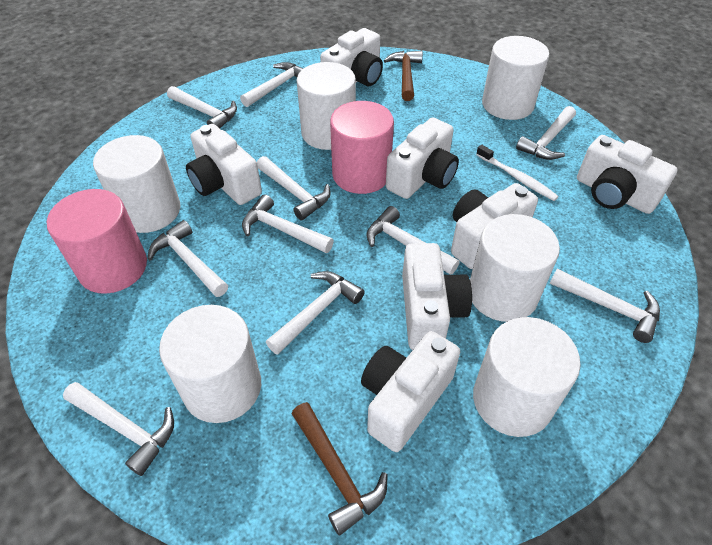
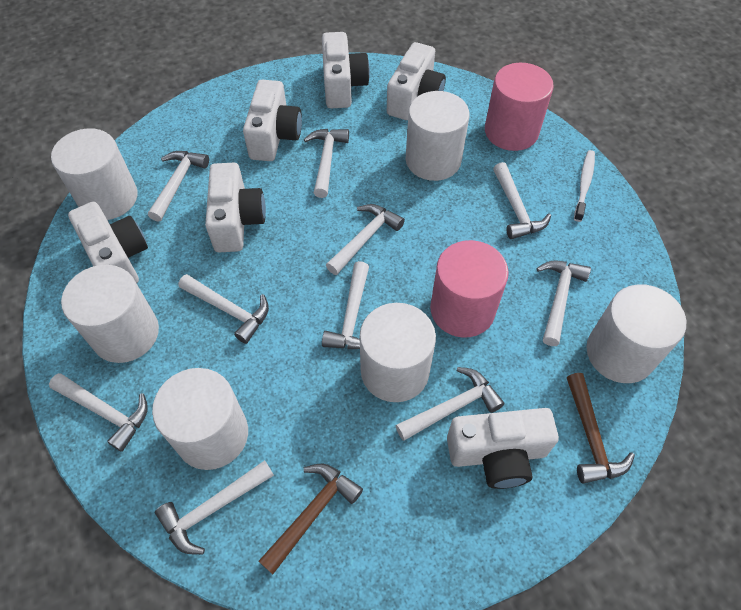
white camera: [186,124,262,205] [320,28,383,86] [361,331,460,452] [386,117,459,199] [402,243,472,350] [451,183,538,269] [577,135,678,214] = 7 -> [68,202,148,283] [205,163,266,252] [243,80,302,161] [322,32,370,108] [387,42,446,120] [447,408,559,489] = 6

